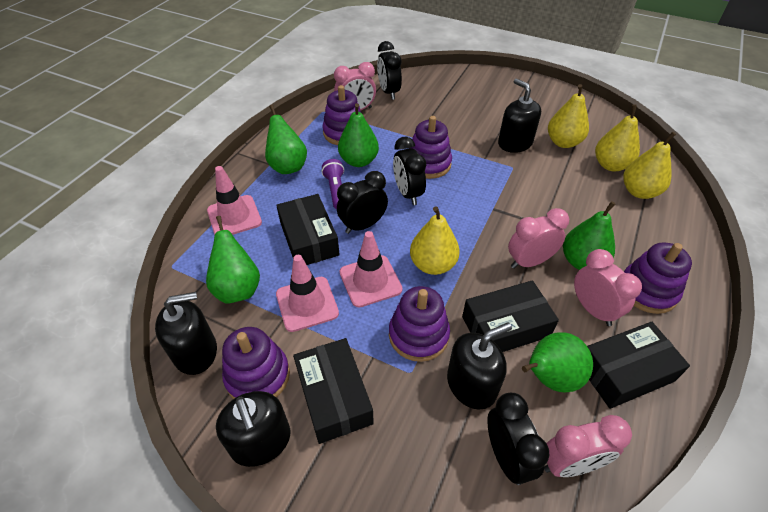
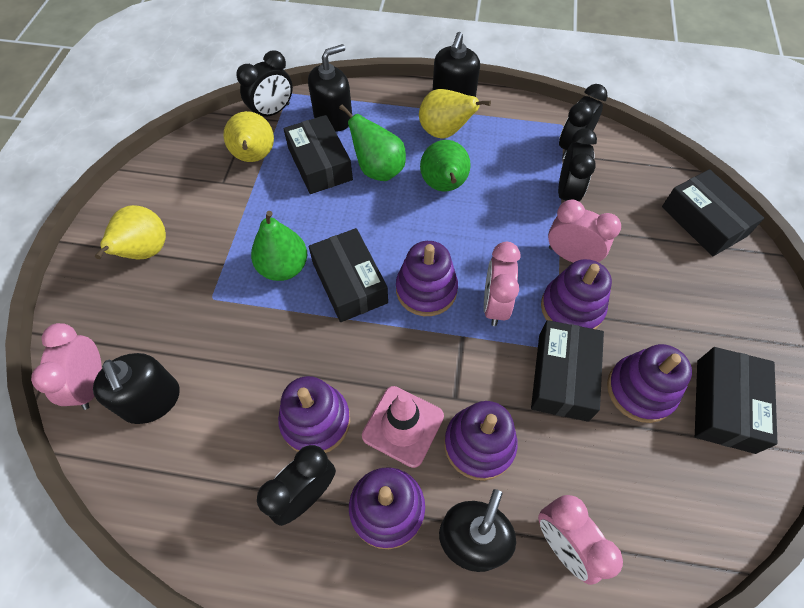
black box: [276,194,340,265] [293,338,374,444] [462,280,559,352] [587,322,690,409] = 4 -> [283,115,353,194] [309,228,388,322] [531,320,604,422] [662,169,764,256] [695,347,778,454] = 5
green pear: [206,216,260,304] [265,105,307,174] [338,103,379,167] [522,332,593,392] [563,201,616,270] = 5 -> [251,211,307,281] [339,105,406,181] [420,140,471,192] = 3
pink traffic cone: [207,166,262,235] [276,255,339,332] [340,231,403,307] = 3 -> [362,386,444,468] = 1
purple flashlight: [322,159,344,209] = 1 -> none = 0
purple stacking toy: [222,327,290,399] [322,85,361,145] [389,286,450,362] [411,116,452,179] [624,243,692,314] = 5 -> [278,376,350,453] [349,467,425,549] [396,241,458,316] [444,401,518,481] [541,259,612,329] [607,344,692,423] = 6
yellow pear: [410,206,460,275] [548,84,589,148] [595,105,640,171] [623,132,676,199] = 4 -> [95,205,166,259] [223,111,274,162] [419,89,491,139] = 3

